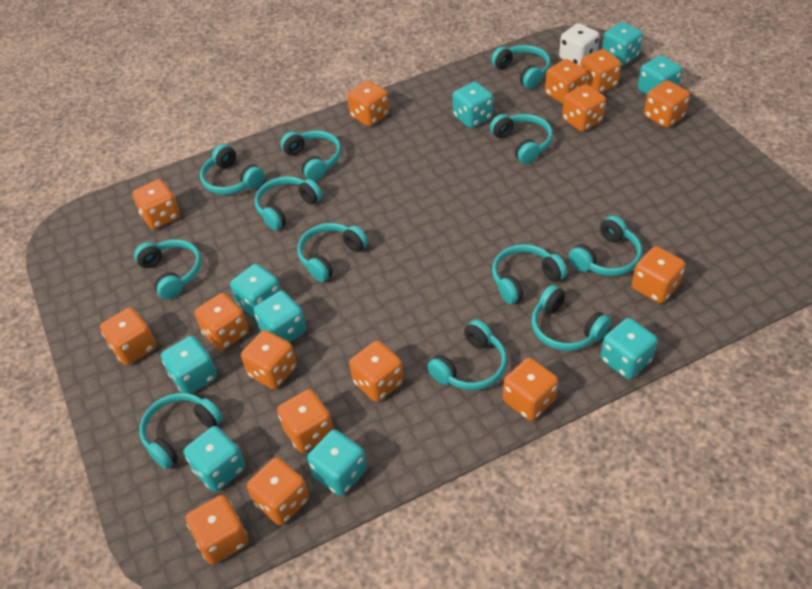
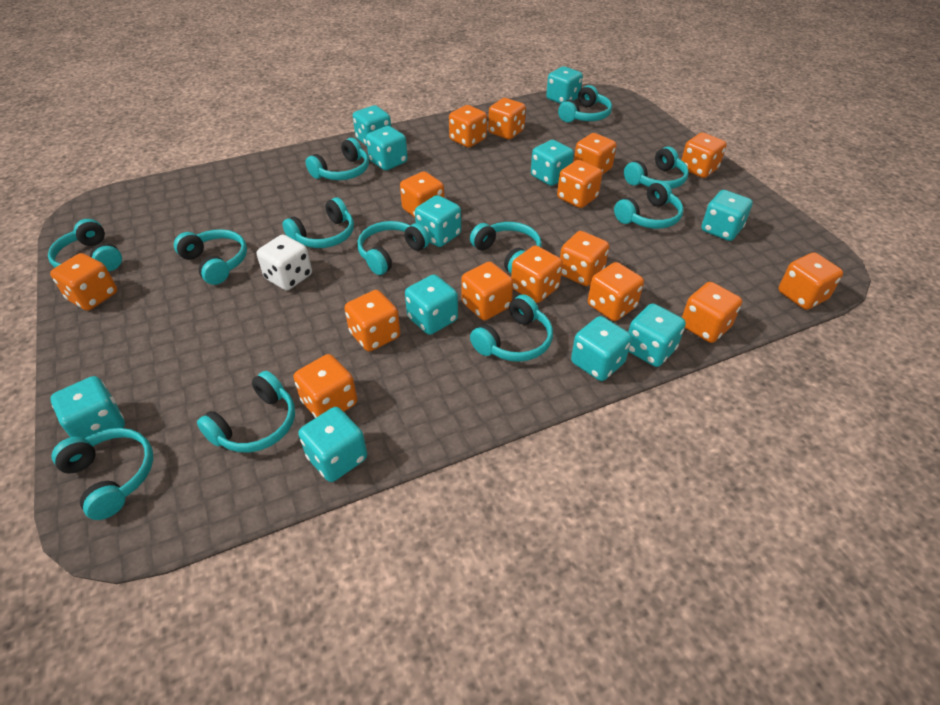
turquoise dice: [161,336,217,394] [184,426,245,492] [230,264,281,319] [253,291,306,343] [307,430,367,496] [453,82,493,128] [601,318,658,379] [602,22,643,66] [638,55,682,95] = 9 -> [50,376,125,438] [298,407,367,482] [353,105,391,146] [366,126,407,170] [405,275,458,335] [415,195,461,247] [531,140,574,186] [546,66,583,104] [571,316,632,381] [628,303,686,367] [701,190,753,241] = 11

